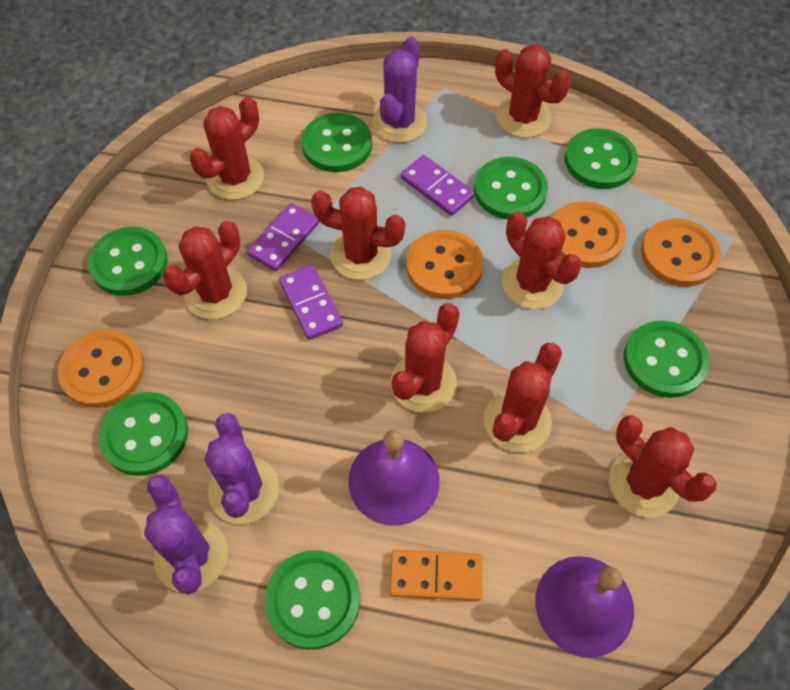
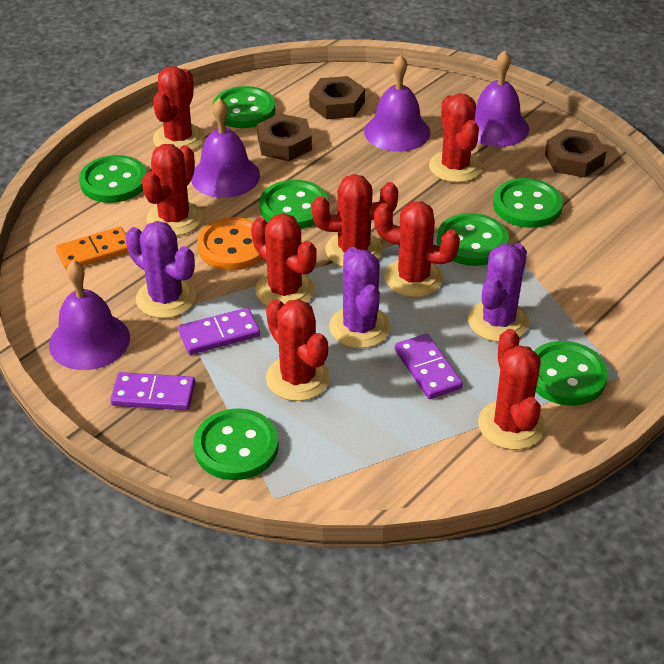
brown nut: none = 0 -> [257,114,312,161] [309,76,365,119] [545,129,606,178] = 3
orange button: [58,330,144,408] [406,230,484,299] [553,201,626,268] [641,219,721,287] = 4 -> [197,217,263,270] = 1
purple bell: [348,429,440,526] [535,556,634,657] = 2 -> [49,260,130,370] [191,98,260,198] [364,55,430,152] [475,50,529,147] = 4

